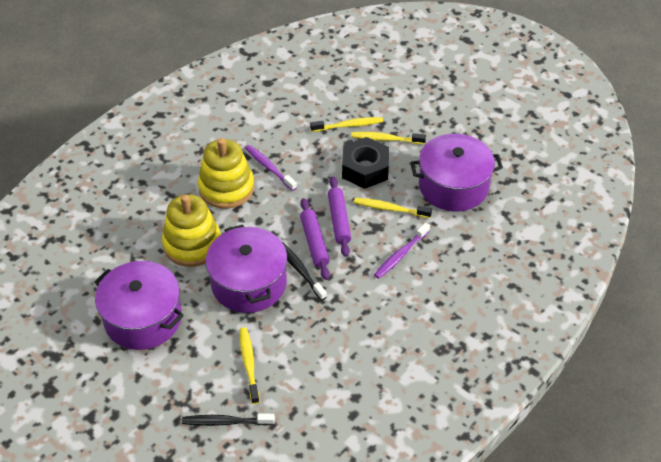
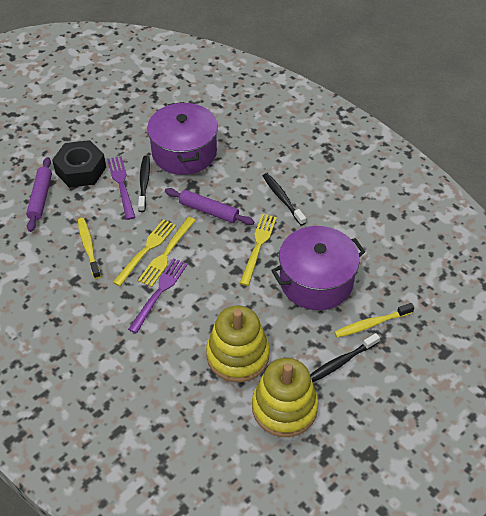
black toothbrush: [182,414,275,426] [282,242,327,301] = 2 -> [138,156,150,212] [263,173,306,226] [310,333,380,382] = 3
purple fork: none = 0 -> [107,156,135,220] [128,258,188,333] = 2
purple pot: [95,261,184,350] [206,225,287,313] [410,134,503,212] = 3 -> [147,102,218,175] [271,226,365,310] = 2
purple toothbrush: [245,145,297,191] [374,223,430,279] = 2 -> none = 0
yellow fork: none = 0 -> [113,219,176,286] [138,217,196,287] [240,214,277,286] = 3
yellow toothbrush: [239,327,260,404] [310,117,383,132] [351,132,426,144] [354,198,432,218] = 4 -> [78,218,101,279] [334,303,414,338] = 2

